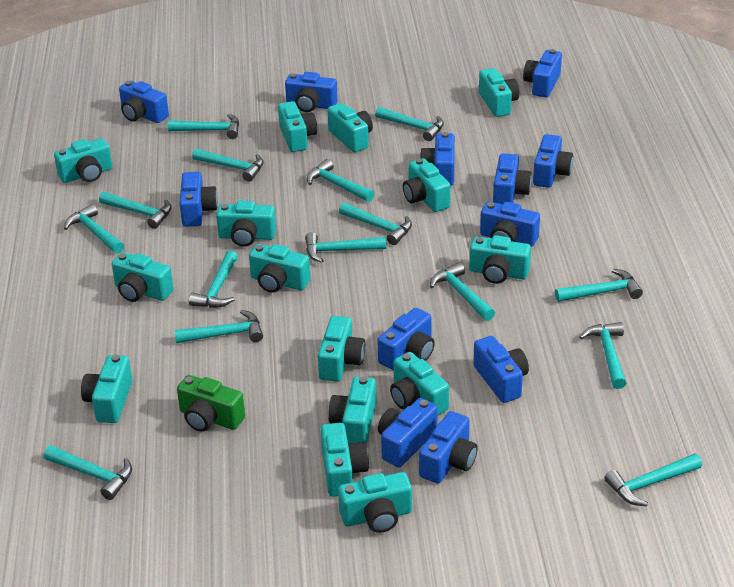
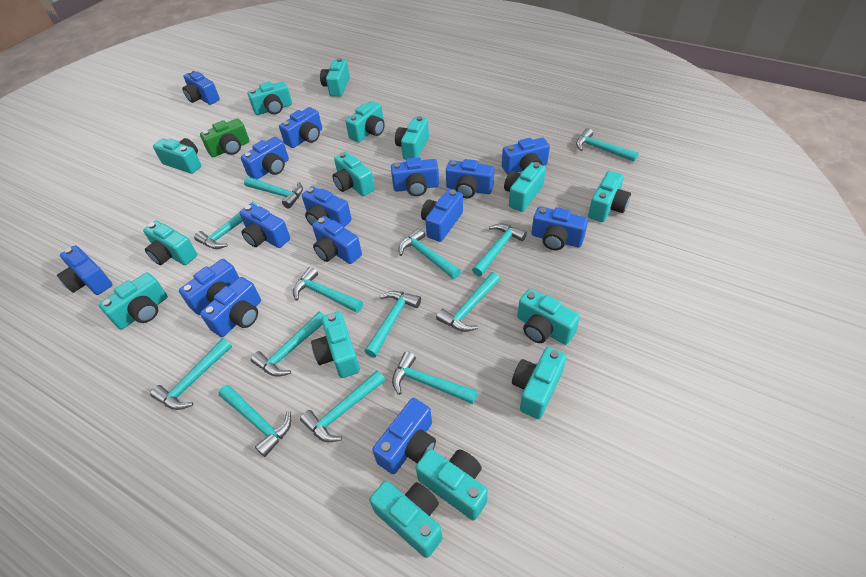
blue camera: [119,81,169,123] [179,172,218,227] [285,72,338,112] [378,308,435,370] [378,398,438,467] [419,411,478,484] [420,132,455,185] [473,336,529,403] [480,202,540,247] [493,153,532,204] [523,49,562,97] [533,134,573,188] = 12 -> [57,245,112,295] [179,259,239,315] [182,71,220,105] [200,277,261,337] [240,203,290,248] [241,137,289,180] [279,107,322,148] [302,186,352,227] [312,216,362,264] [372,398,436,474] [391,157,439,196] [421,189,463,242] [446,159,494,198] [502,138,550,174] [531,206,588,250] = 15
turquoise hammer: [43,445,132,500] [64,204,124,254] [99,192,172,229] [168,114,239,139] [174,310,263,343] [189,250,238,308] [192,148,264,182] [305,232,386,263] [307,159,374,202] [339,202,412,245] [375,107,444,141] [430,262,495,321] [555,269,643,302] [579,322,626,389] [605,453,702,506] = 15 -> [150,338,232,410] [194,202,258,249] [218,385,291,457] [244,177,303,209] [251,312,324,377] [293,267,363,313] [300,370,385,442] [365,291,421,357] [392,351,478,404] [398,228,461,279] [436,272,500,332] [472,223,527,277] [576,128,639,162] = 13

